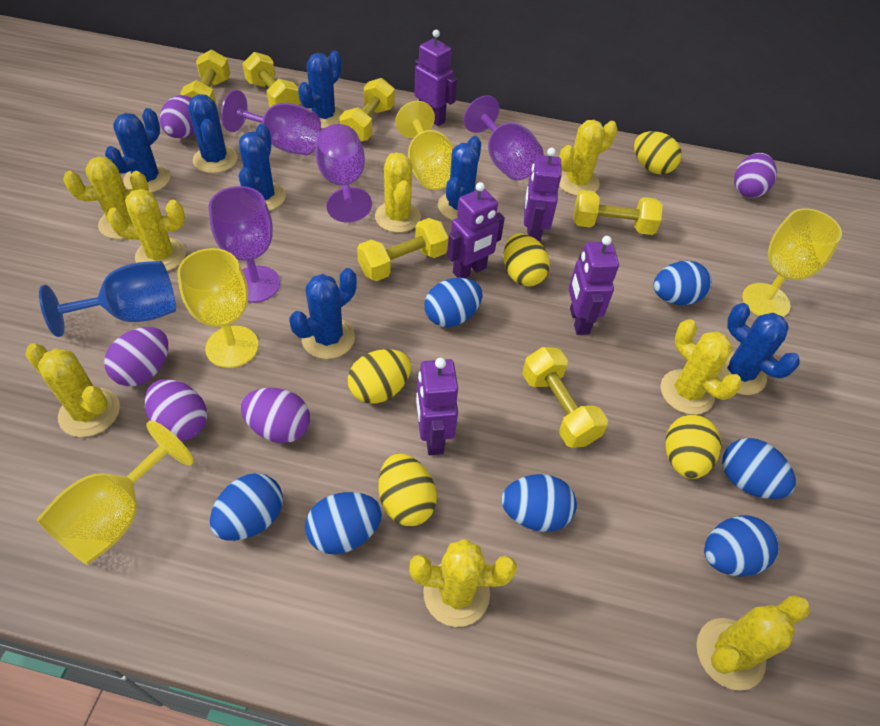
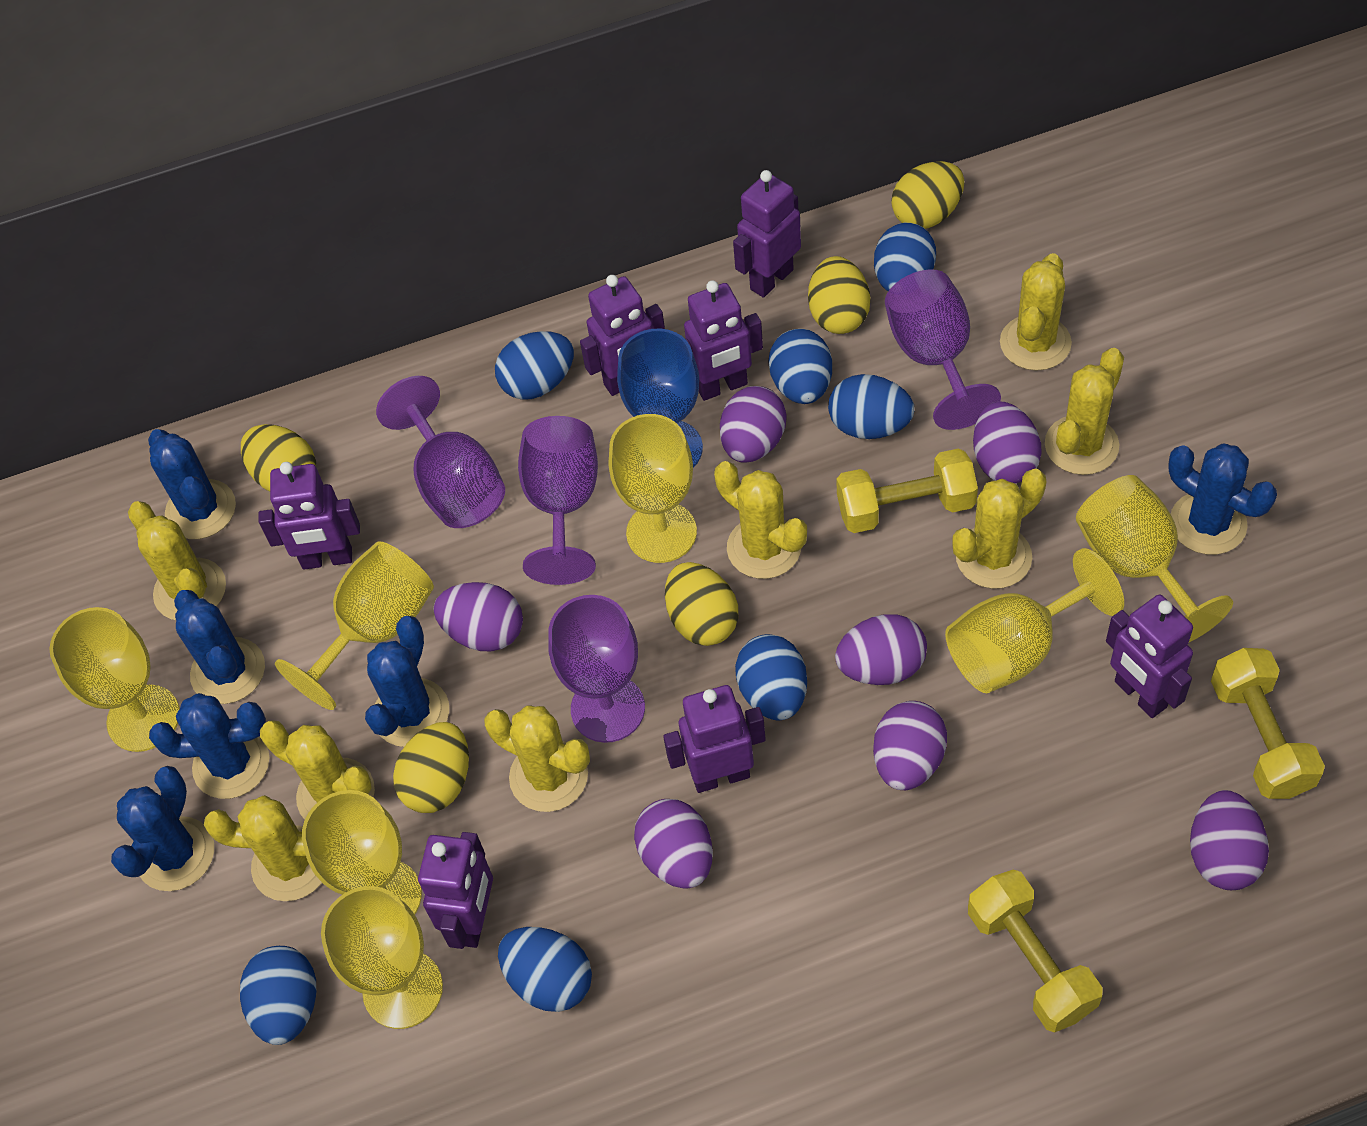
blue cactus: [105,108,170,193] [188,94,237,173] [239,124,286,211] [289,268,357,359] [298,50,343,129] [438,136,481,220] [717,303,800,395] = 7 -> [111,766,214,891] [148,429,236,539] [149,693,269,799] [174,590,265,704] [365,616,449,747] [1168,444,1277,555] = 6
purple egg: [104,327,168,386] [145,379,207,441] [160,95,195,138] [241,388,310,443] [734,153,777,198] = 5 -> [434,582,523,651] [634,799,713,889] [720,386,786,463] [835,614,927,685] [873,701,947,790] [973,402,1042,483] [1190,790,1269,890] = 7
purple robot: [414,30,457,126] [416,358,458,455] [447,182,505,278] [524,147,561,242] [569,236,619,335] = 5 -> [258,462,360,570] [418,832,493,949] [580,275,665,396] [663,685,766,793] [684,280,763,401] [733,170,801,298] [1106,595,1193,718] = 7
yellow dumbbell: [180,50,230,105] [242,52,300,107] [339,78,395,142] [357,218,448,281] [522,347,608,448] [573,190,663,235] = 6 -> [837,448,978,533] [968,870,1102,1033] [1211,648,1325,799] = 3
yellow goblet: [37,420,194,565] [177,248,259,368] [395,101,454,190] [742,208,842,317] = 4 -> [50,607,180,752] [275,541,434,710] [302,790,422,914] [321,886,443,1029] [609,414,697,563] [945,548,1124,693] [1076,475,1233,642] = 7

